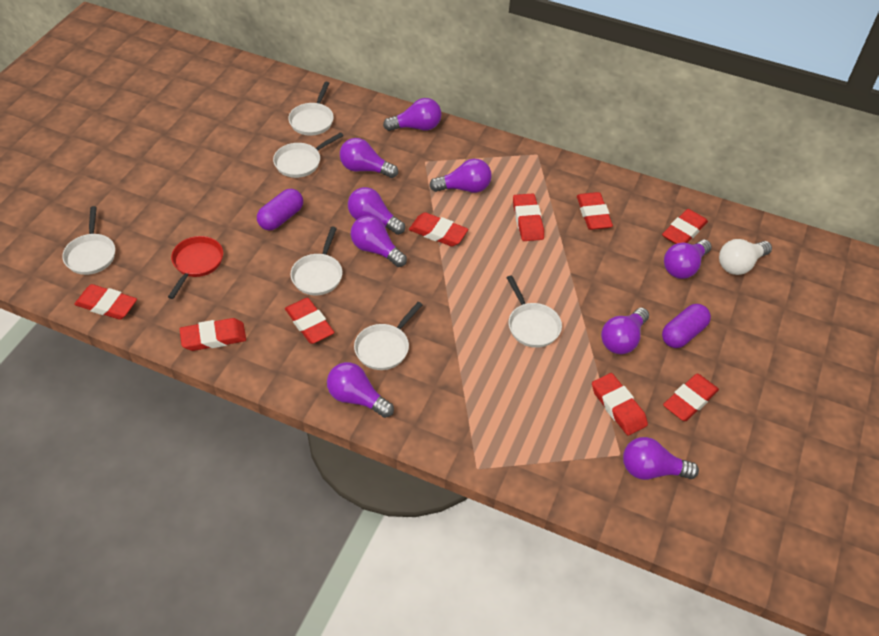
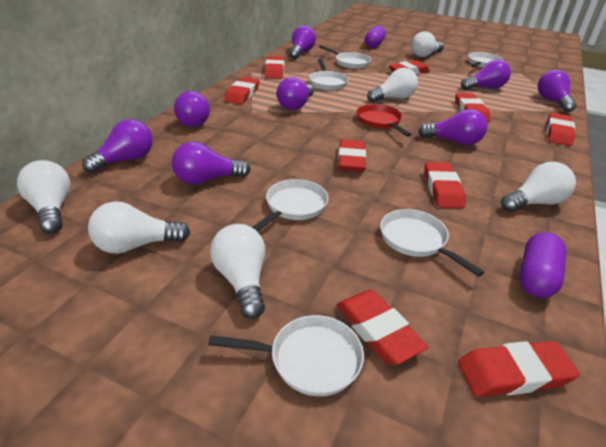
purple light bulb: [327,362,394,418] [340,138,398,178] [348,187,405,235] [351,216,407,267] [383,98,442,131] [429,159,492,193] [601,308,649,354] [623,437,699,480] [664,240,712,279] = 9 -> [82,119,153,173] [172,142,251,184] [174,91,210,127] [277,77,314,110] [290,26,316,59] [418,109,487,145] [461,60,511,90] [538,70,576,112] = 8
white light bulb: [719,239,772,275] = 1 -> [17,160,71,234] [88,201,190,254] [210,224,265,319] [367,68,418,102] [411,31,444,57] [501,162,576,212] = 6

